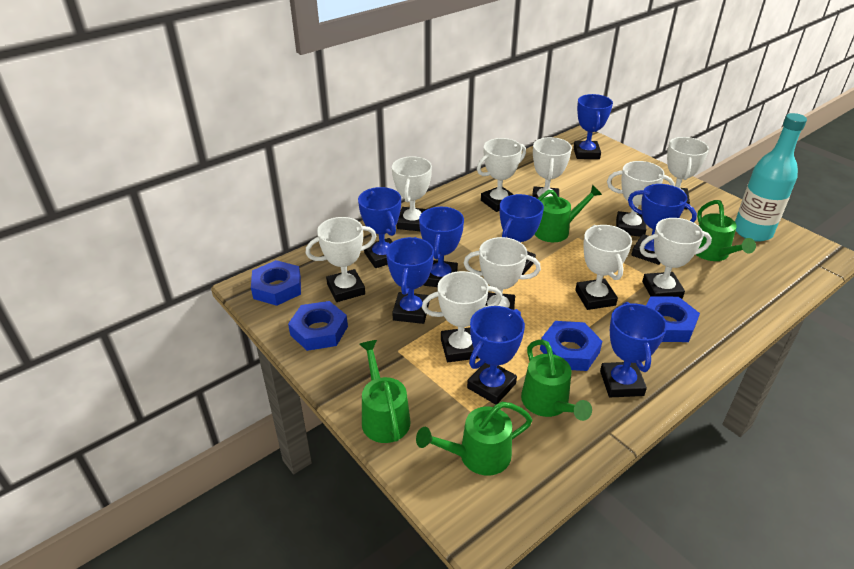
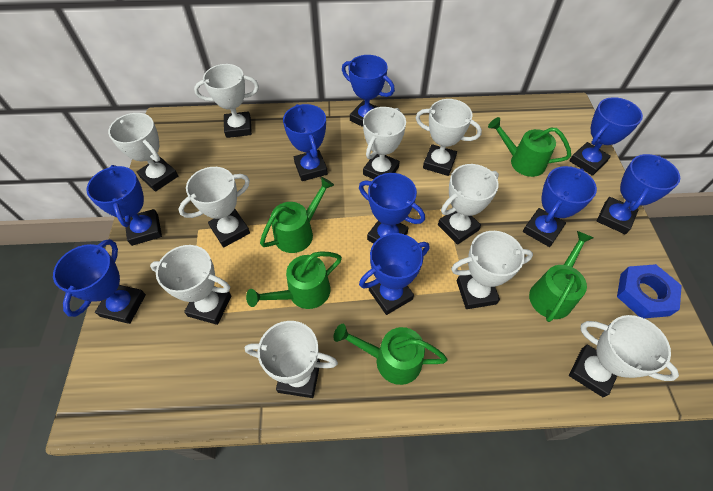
blue nut: [251,260,301,306] [288,301,348,351] [540,321,602,371] [646,296,700,342] = 4 -> [617,264,682,318] = 1
blue trophy: [358,187,401,268] [386,237,434,324] [419,207,464,287] [467,306,525,405] [500,194,544,275] [573,94,613,159] [600,302,667,397] [628,184,697,265] = 8 -> [53,239,146,324] [86,165,162,246] [283,104,328,181] [342,55,395,127] [359,173,425,243] [359,233,429,315] [523,166,597,247] [569,97,643,176] [597,154,680,234] = 9
turquoise bottle: [735,113,807,242] = 1 -> none = 0

